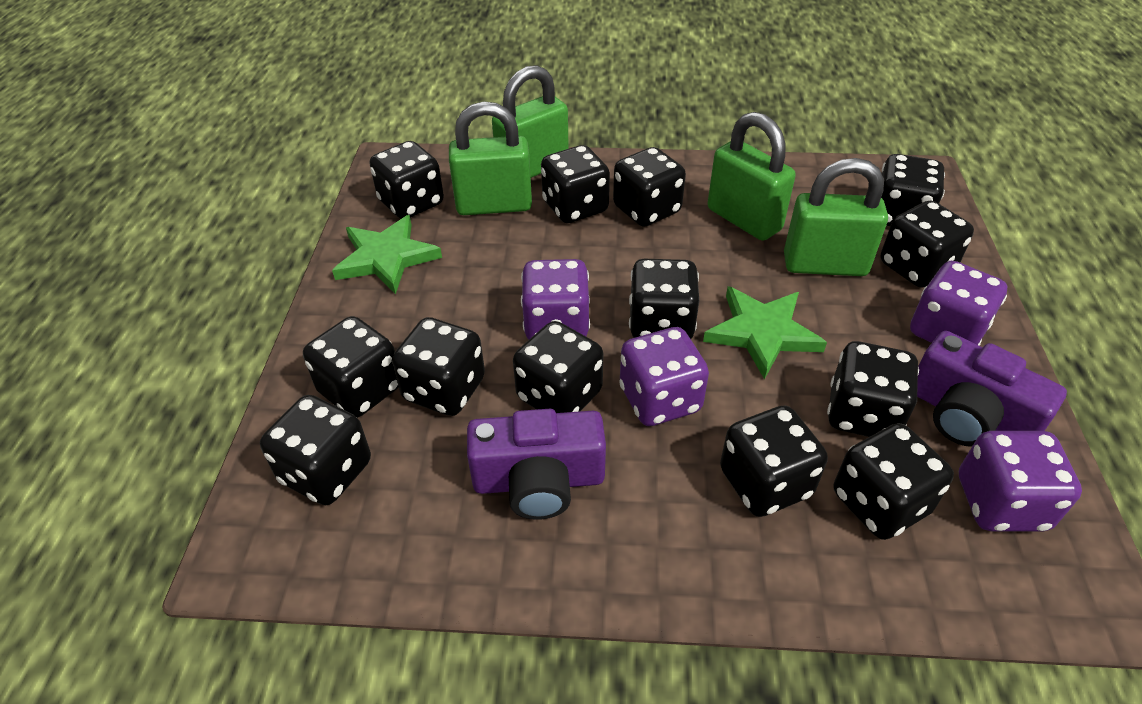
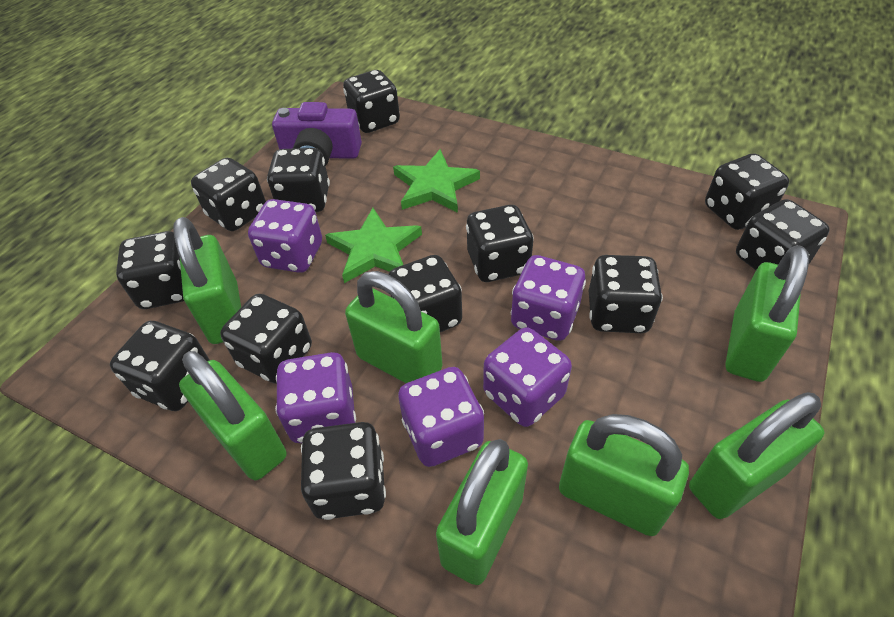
black dice: [260,395,371,505] [303,316,399,418] [370,141,444,219] [392,317,485,416] [513,321,603,413] [541,145,610,223] [613,147,686,227] [629,259,699,339] [720,405,828,517] [827,341,919,437] [834,423,954,540] [880,201,974,288] [881,154,945,226] = 13 -> [110,321,210,411] [116,231,184,309] [191,158,266,231] [220,294,312,384] [267,148,330,212] [301,422,386,520] [343,70,400,133] [389,255,462,332] [466,205,534,282] [589,255,663,333] [705,154,789,230] [736,199,830,270] = 12
green padlock: [449,101,532,215] [492,65,569,178] [707,112,796,241] [784,158,888,276] = 4 -> [173,217,241,344] [179,351,286,481] [345,271,443,383] [436,439,528,585] [559,414,689,536] [689,392,824,519] [725,245,809,382] = 7
purple camera: [467,409,606,519] [917,331,1067,447] = 2 -> [272,102,362,166] = 1
purple dice: [521,259,590,340] [619,327,709,426] [910,261,1007,346] [959,431,1082,532] = 4 -> [248,199,322,273] [275,352,356,443] [398,367,484,467] [483,327,572,427] [511,255,586,341] = 5

